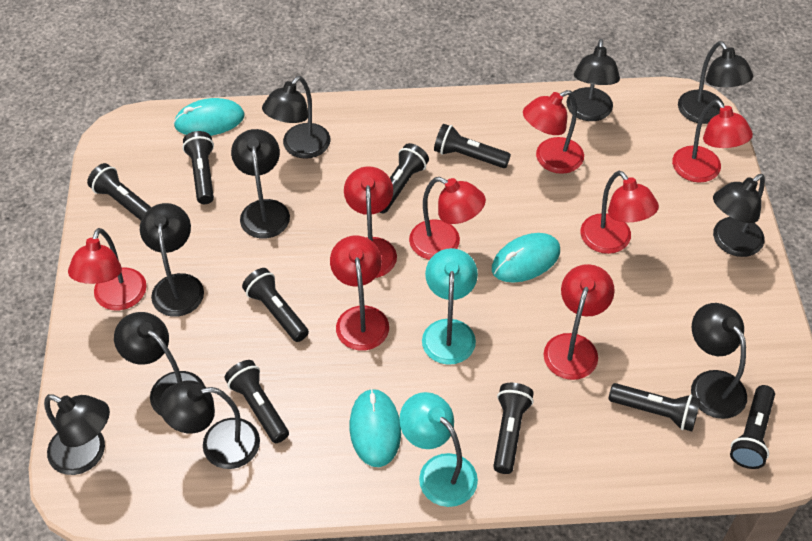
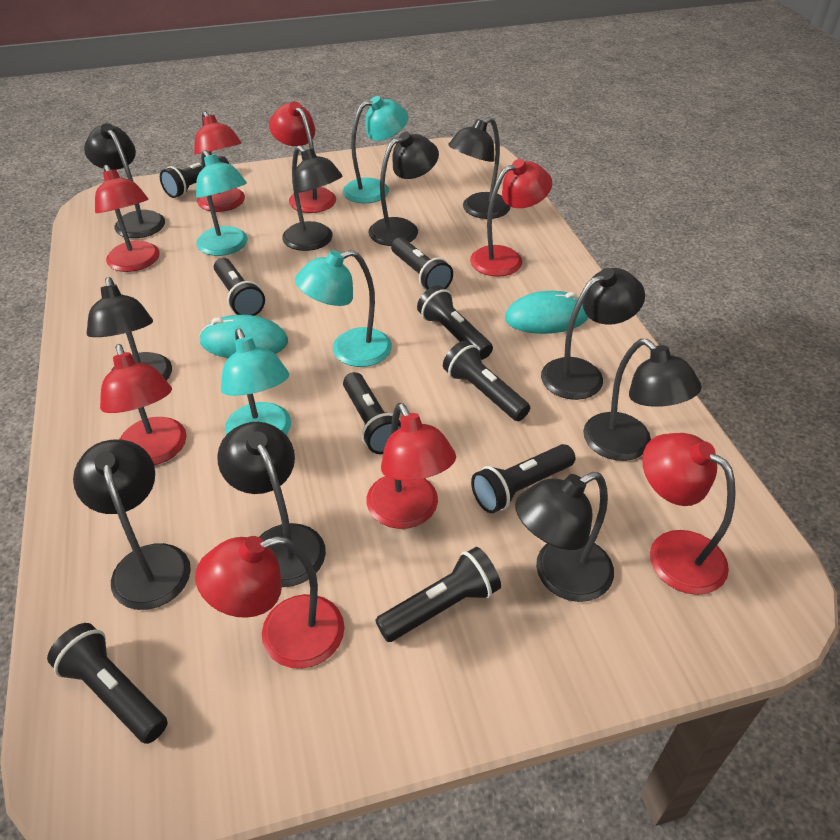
turquoise lamp: [399,392,478,507] [422,248,478,365] = 2 -> [196,150,248,256] [221,328,291,435] [295,250,392,367] [343,96,409,203] = 4
turquoise mouse: [173,98,245,136] [350,389,401,467] [492,233,560,283] = 3 -> [199,315,288,358] [505,291,588,334] = 2

